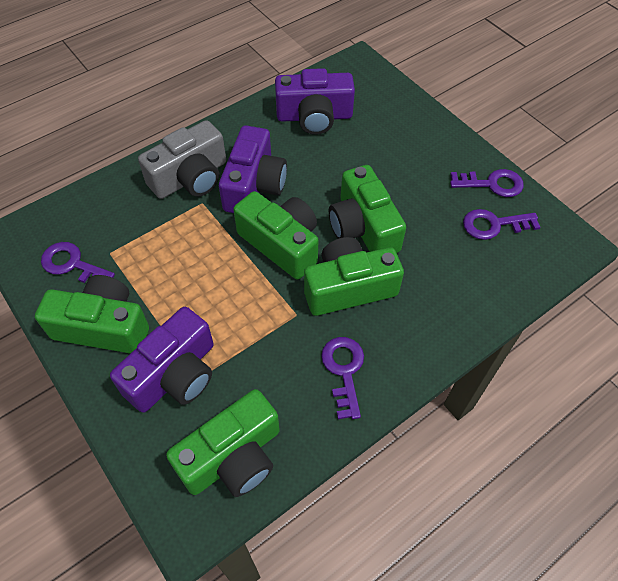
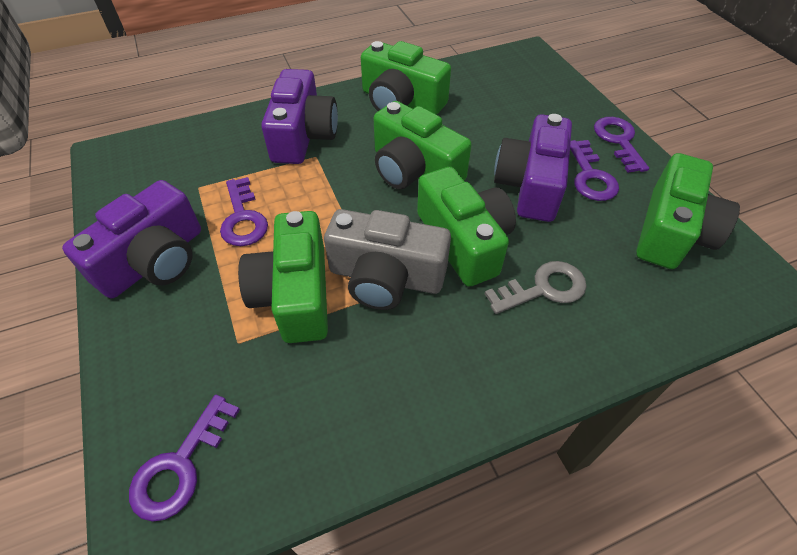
grey key: none = 0 -> [485,261,587,314] = 1

